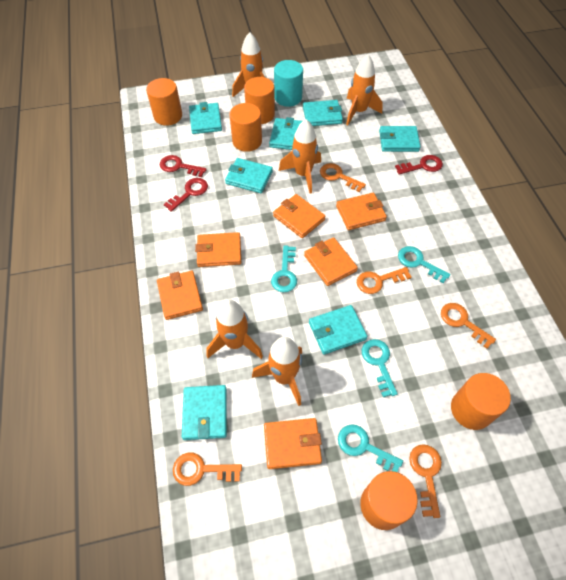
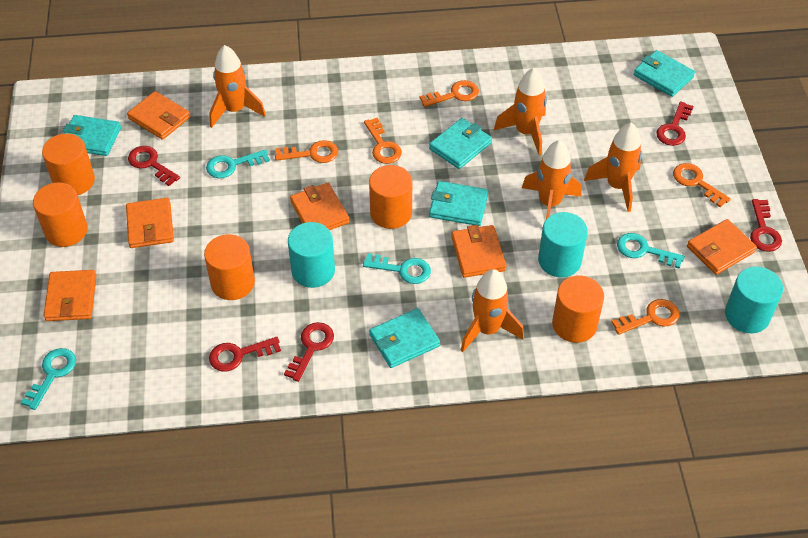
red key: [160,155,207,177] [164,178,208,212] [395,155,443,175] = 3 -> [128,146,180,186] [209,337,281,372] [284,322,334,382] [656,102,694,146] [750,199,782,252] = 5
turquoise cylinder: [274,60,303,107] = 1 -> [288,222,335,288] [538,212,588,277] [725,266,783,333] = 3
turquoise wallet: [182,385,227,440] [189,102,222,134] [225,158,273,193] [269,117,303,150] [303,100,343,126] [309,305,367,355] [379,126,421,152] = 7 -> [63,115,121,156] [369,308,440,368] [429,118,492,169] [429,181,488,226] [633,50,695,97] = 5

